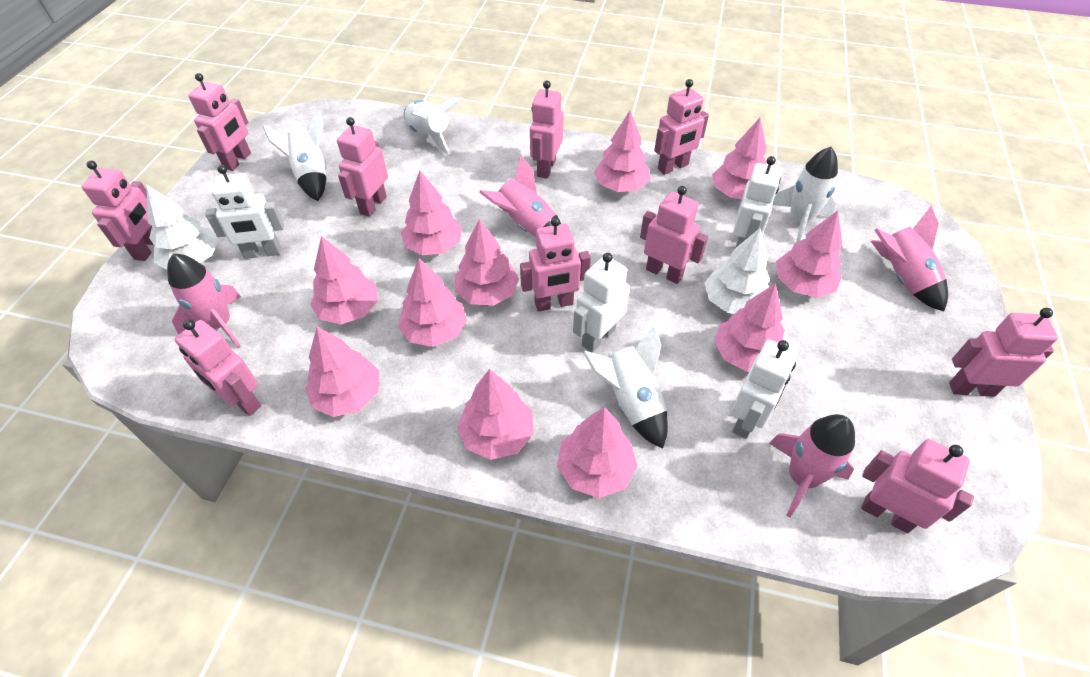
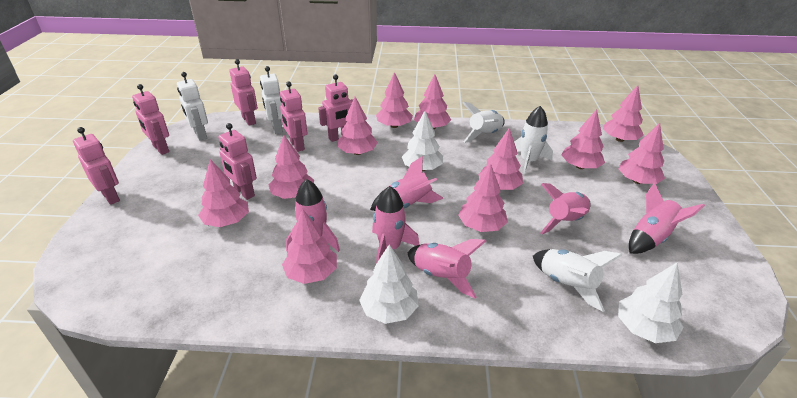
pink robot: [81,161,154,261] [175,319,261,416] [188,73,251,171] [337,117,388,217] [520,217,591,312] [530,81,563,179] [640,186,708,284] [654,79,709,175] [861,439,974,533] [949,308,1058,397] = 10 -> [73,127,120,205] [132,84,169,155] [219,123,257,200] [229,59,258,126] [280,82,307,152] [318,74,353,142] = 6
pink rocket: [167,253,241,348] [479,155,561,237] [769,414,855,517] [871,206,948,311] = 4 -> [286,179,340,252] [370,156,444,211] [372,186,419,264] [408,239,486,298] [540,183,591,234] [629,183,705,254] = 6
white robot: [205,165,284,259] [573,253,630,352] [731,340,798,439] [733,156,781,248] = 4 -> [177,72,208,141] [260,66,283,134] = 2
white rocket: [263,110,326,201] [404,97,464,154] [583,324,668,448] [773,147,838,242] = 4 -> [462,102,505,143] [514,106,553,174] [533,249,622,312] = 3
white tree: [146,185,219,270] [704,228,770,314] = 2 -> [359,244,419,324] [402,111,443,171] [618,263,684,343] = 3

